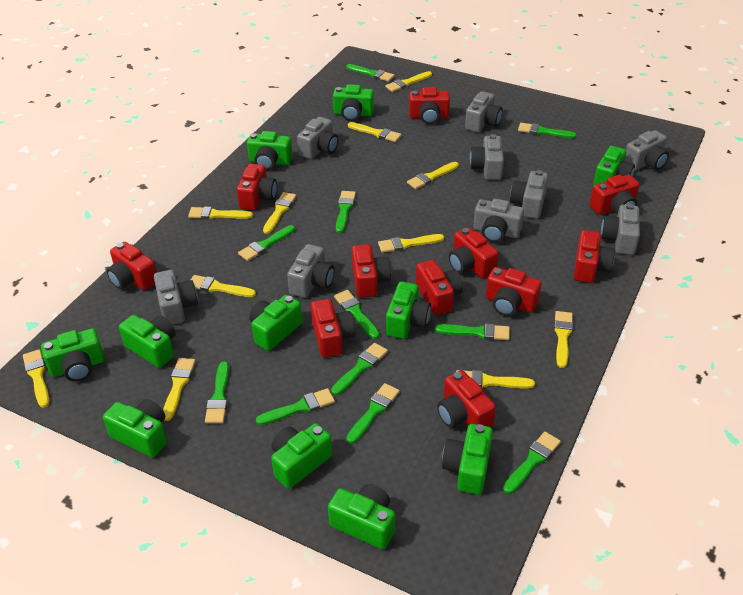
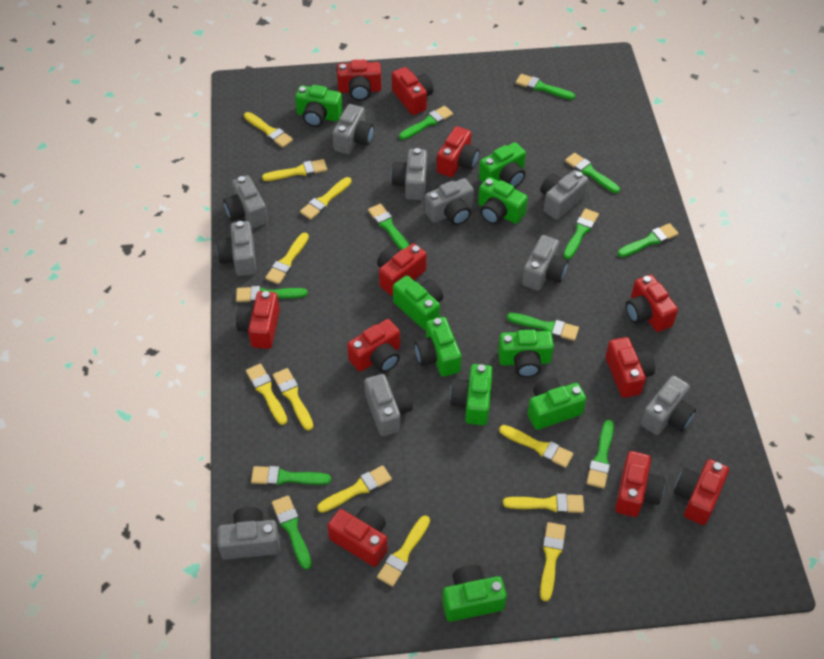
green camera: [41,328,105,381] [103,399,167,457] [119,315,176,368] [247,131,293,170] [249,295,302,351] [271,423,332,489] [328,484,395,550] [333,84,374,121] [386,282,431,339] [442,424,493,495] [593,146,635,186] = 11 -> [295,85,343,127] [393,276,443,330] [414,317,461,377] [442,565,507,622] [450,364,493,425] [478,177,528,225] [479,142,526,188] [498,330,554,378] [527,377,586,430] = 9
grey camera: [154,270,198,325] [287,244,334,298] [297,117,338,159] [465,91,503,132] [470,134,504,180] [473,199,524,242] [510,170,548,219] [601,204,640,255] [625,130,669,171] = 9 -> [217,221,256,276] [217,507,280,560] [223,175,268,228] [332,104,374,154] [364,374,413,436] [391,148,427,200] [425,178,474,225] [522,235,568,291] [540,170,589,220] [641,376,696,435] = 10

